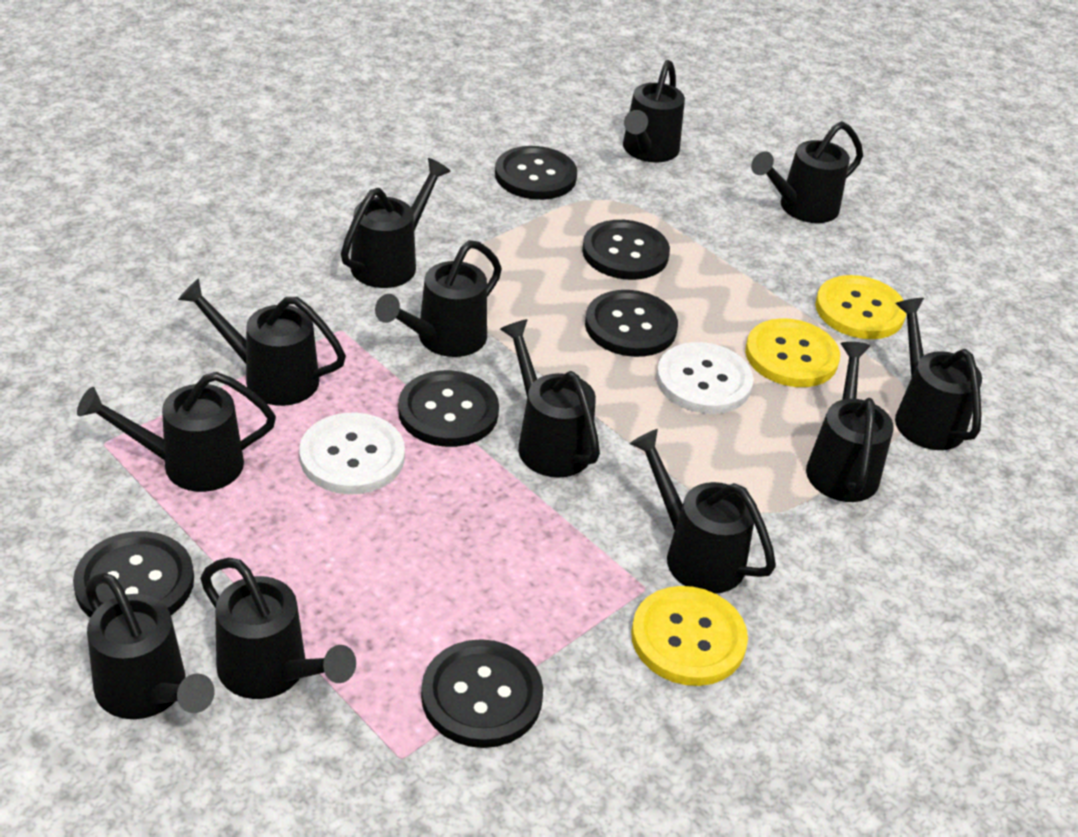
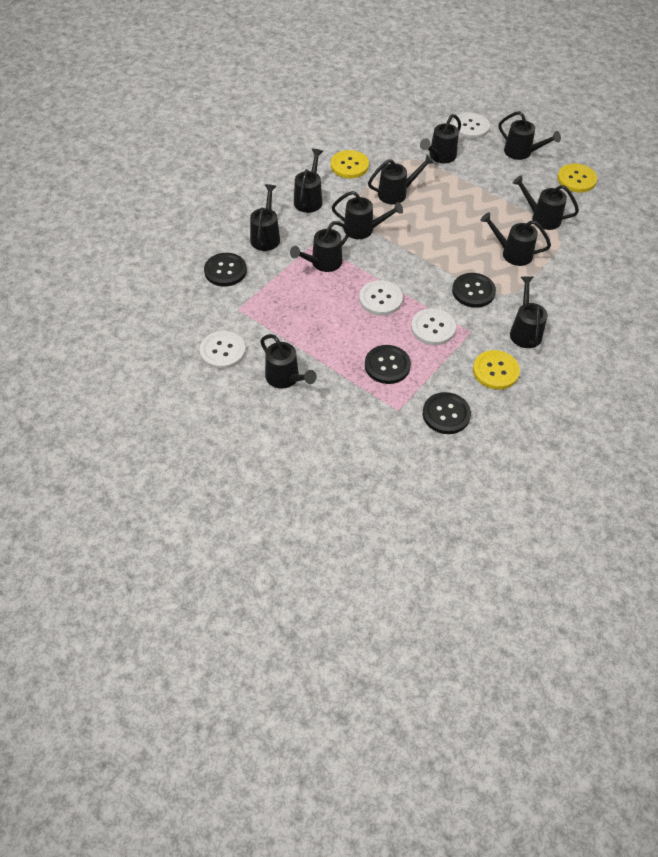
black button: [73,531,194,617] [398,370,499,447] [421,639,543,748] [495,146,577,200] [582,220,670,280] [585,290,678,357] = 6 -> [204,253,247,286] [365,345,411,384] [423,392,471,434] [452,273,496,308] = 4
black watering can: [77,372,276,492] [85,573,215,719] [178,278,346,406] [200,558,356,699] [341,158,451,288] [375,240,502,357] [500,319,600,478] [623,60,685,163] [629,429,776,594] [751,121,863,223] [806,342,894,502] [895,298,982,450] = 12 -> [250,184,280,251] [260,334,317,388] [290,221,350,272] [294,149,323,213] [332,191,403,239] [368,154,434,204] [420,114,461,163] [480,212,551,266] [499,111,561,160] [510,276,548,348] [513,175,579,230] = 11
white button: [299,412,405,494] [656,342,753,414] = 2 -> [200,331,246,369] [359,280,403,316] [411,308,456,345] [453,113,490,139] = 4

